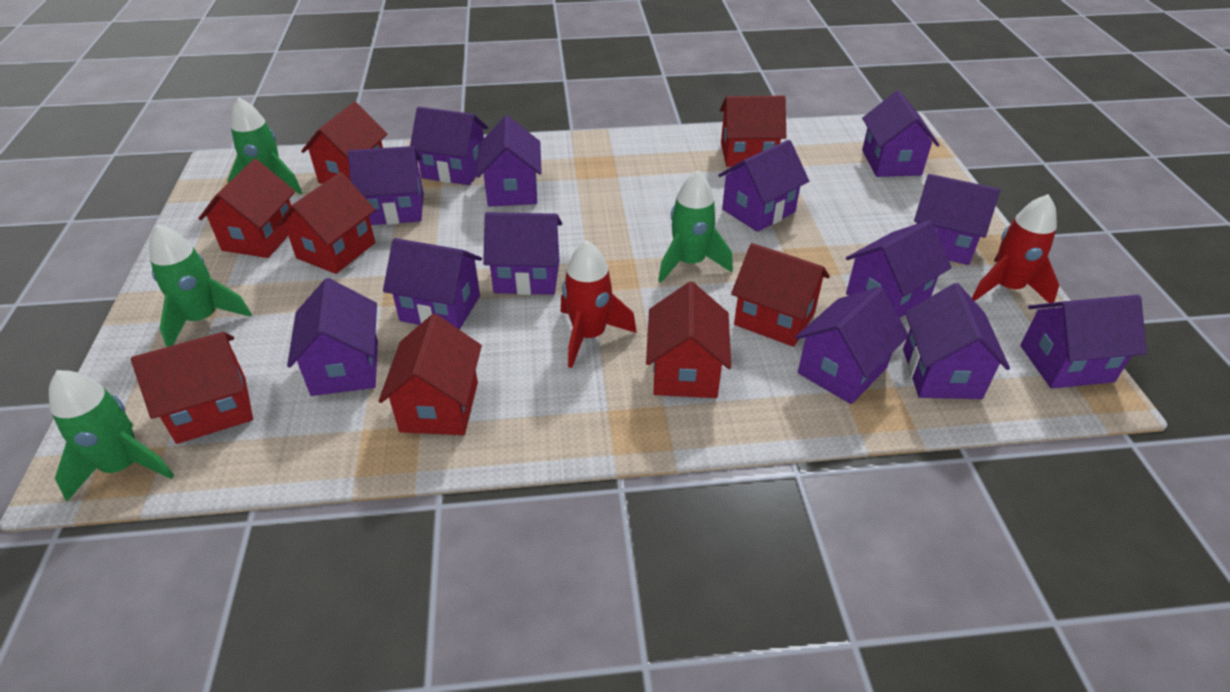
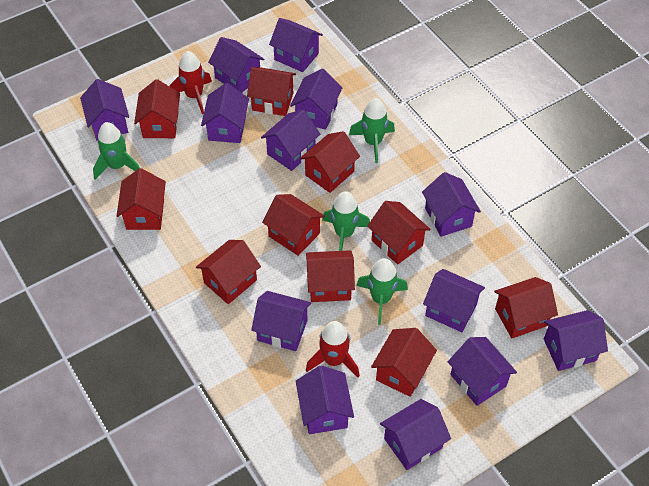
red house: [131,332,253,444] [198,159,295,258] [276,172,375,274] [301,102,387,184] [379,314,482,435] [646,282,731,398] [720,96,786,167] [731,243,830,347] = 8 -> [117,168,166,230] [134,79,180,138] [196,240,261,304] [247,67,296,116] [262,194,325,256] [300,131,360,193] [306,250,355,302] [367,201,431,265] [371,328,437,397] [494,277,558,338] = 10

